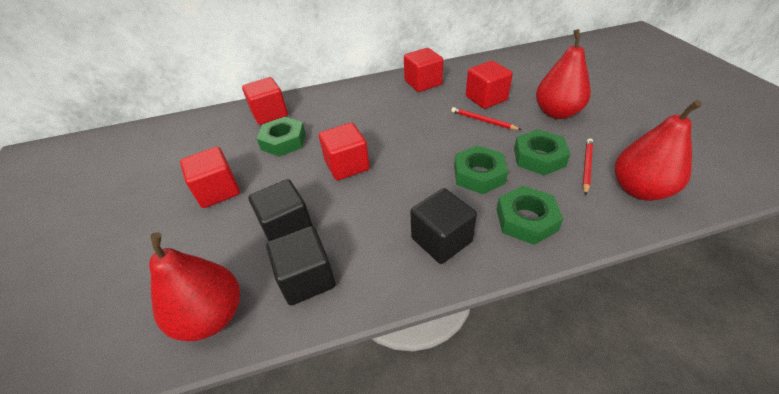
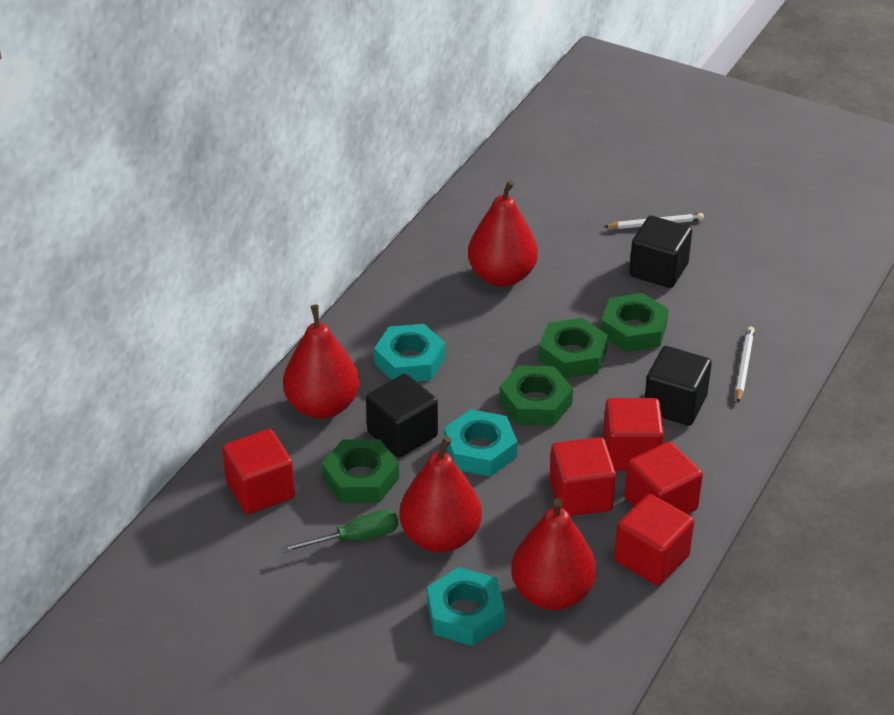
green screwdriver: none = 0 -> [281,510,399,553] = 1
red pear: [149,232,240,342] [536,29,591,119] [615,100,702,201] = 3 -> [283,305,359,419] [399,436,482,553] [468,180,538,287] [511,498,596,610] = 4
red pencil: [451,107,522,130] [583,138,593,195] = 2 -> none = 0
turquoise nut: none = 0 -> [374,324,445,381] [427,567,505,646] [444,409,518,476] = 3
white pencil: none = 0 -> [604,213,704,229] [736,327,755,402] = 2

